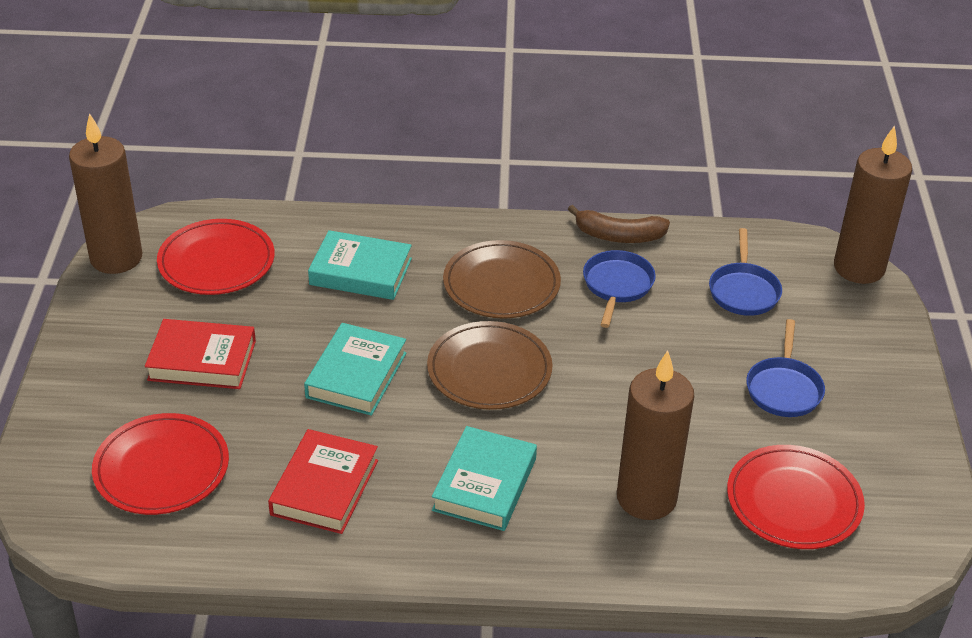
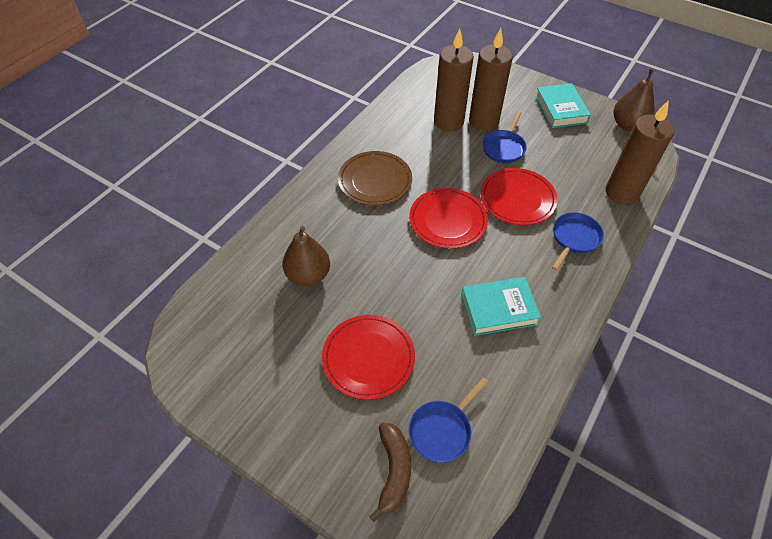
brown pear: none = 0 -> [282,226,330,286] [614,69,655,131] = 2
brown plate: [427,321,552,410] [443,240,561,319] = 2 -> [338,151,412,205] = 1
red book: [145,319,256,389] [268,429,378,534] = 2 -> none = 0
turquoise book: [304,323,406,416] [308,230,412,300] [432,426,537,531] = 3 -> [461,277,541,336] [535,83,591,128] = 2

